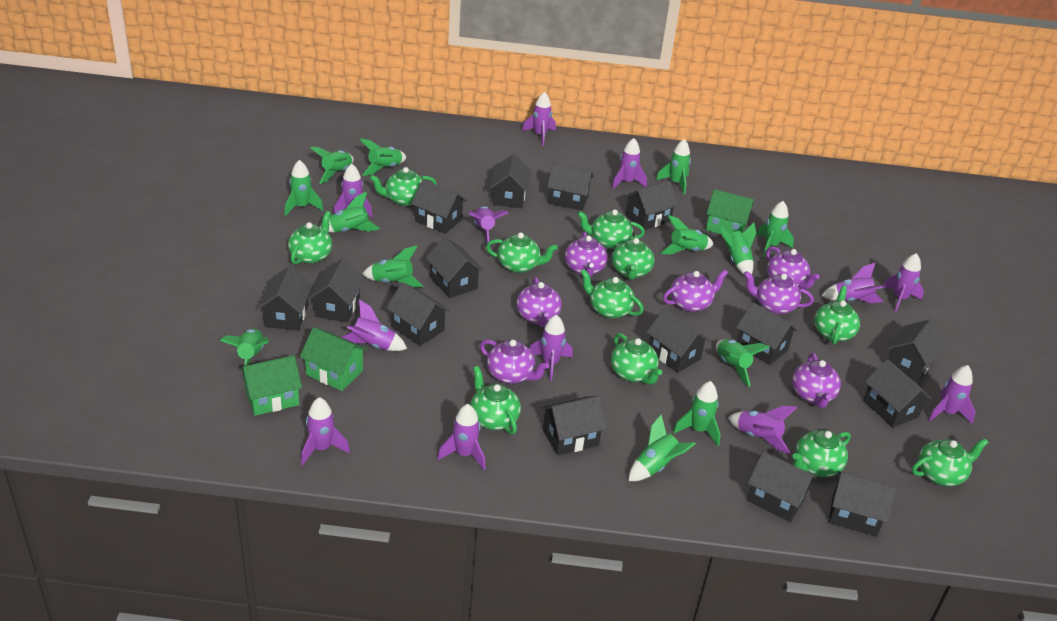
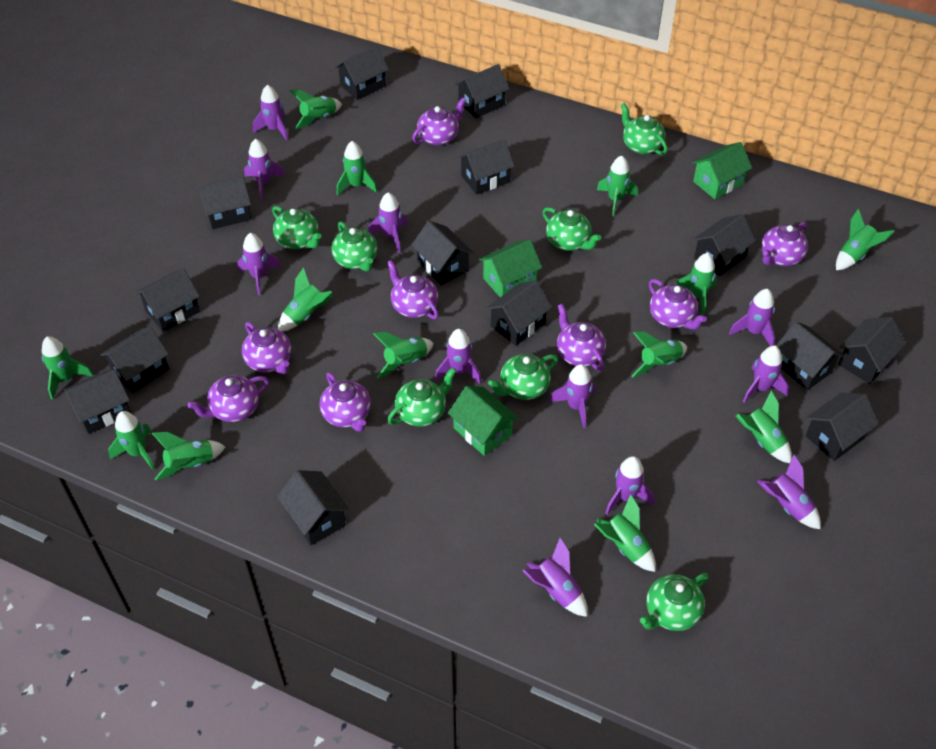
black house: [257,266,312,331] [308,258,365,323] [386,282,450,346] [411,180,467,234] [426,237,484,298] [490,154,531,208] [541,396,607,456] [547,163,594,211] [624,181,678,230] [646,308,710,373] [736,302,798,365] [747,451,816,522] [829,471,896,537] [863,359,932,428] [887,319,945,382] = 15 -> [63,368,131,434] [100,327,169,393] [135,269,200,331] [198,176,251,229] [277,470,350,545] [335,46,389,100] [411,221,474,285] [455,64,510,118] [457,139,515,195] [486,281,552,346] [693,214,756,276] [776,322,844,390] [805,393,879,461] [838,317,906,384] = 14
green teapot: [288,211,332,265] [370,167,437,206] [470,366,521,434] [486,232,558,273] [577,210,645,249] [580,269,644,319] [611,333,662,385] [612,235,654,280] [793,430,851,477] [814,286,860,345] [912,438,989,486] = 11 -> [272,206,321,249] [331,221,378,272] [387,368,456,427] [488,354,558,400] [542,207,601,251] [621,103,667,155] [640,573,708,631] = 7
purple rocket: [301,397,350,465] [333,164,372,217] [342,299,407,351] [437,404,486,470] [469,206,508,243] [522,92,556,146] [530,315,573,381] [612,138,647,189] [728,406,797,454] [821,262,883,303] [883,253,924,312] [928,365,976,424] = 12 -> [237,233,281,295] [244,139,285,200] [253,85,288,141] [368,192,408,253] [435,329,482,384] [522,537,587,617] [550,364,595,428] [605,456,654,515] [729,289,775,346] [743,346,789,403] [756,454,821,529] = 11
purple teapot: [480,340,549,384] [516,277,562,327] [565,232,607,277] [663,270,728,312] [744,271,814,314] [766,247,820,289] [792,352,841,408] = 7 -> [188,375,269,422] [242,322,291,374] [319,372,371,432] [387,260,439,319] [412,98,466,146] [557,304,606,371] [649,279,707,330] [761,222,808,266] = 8

